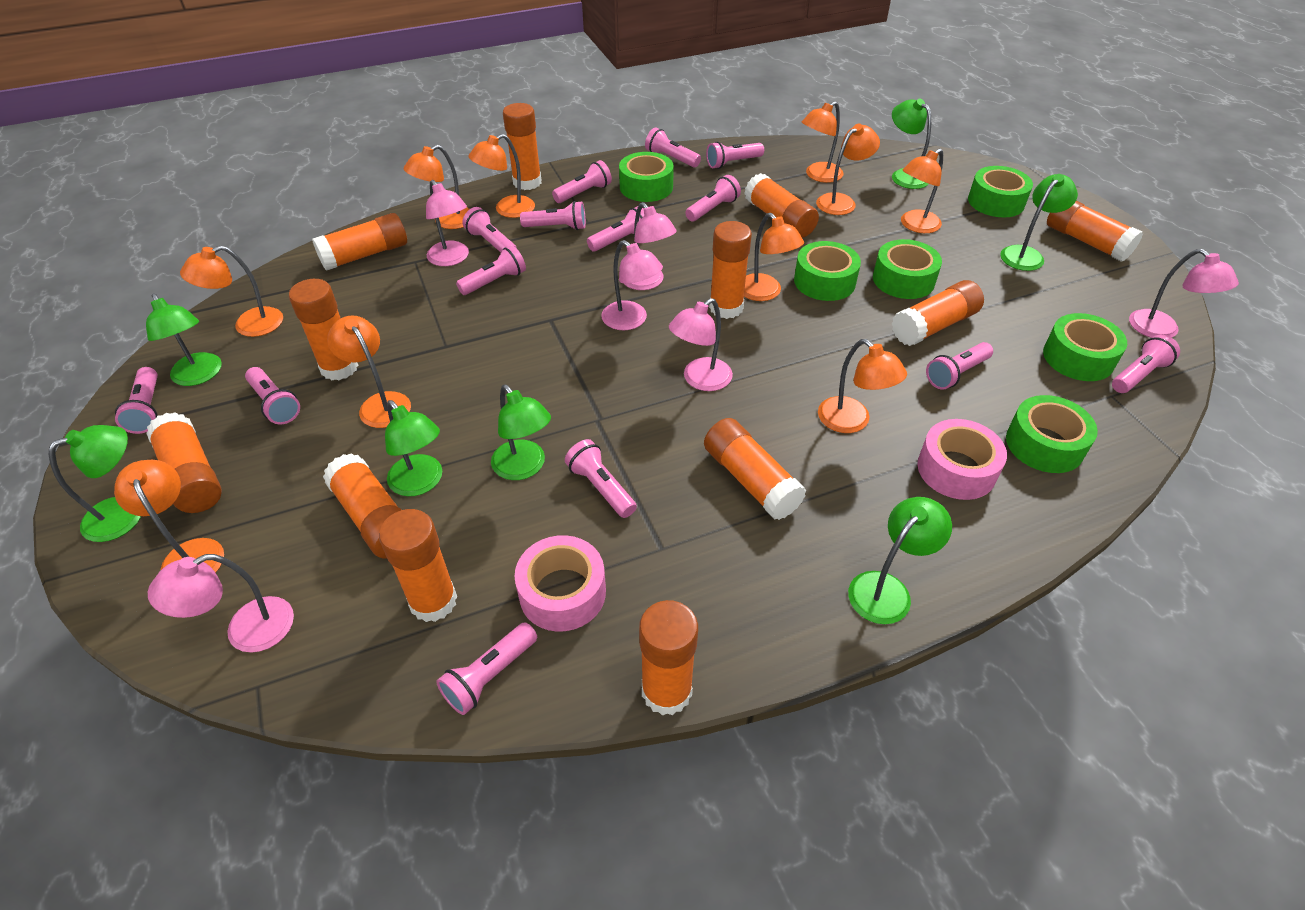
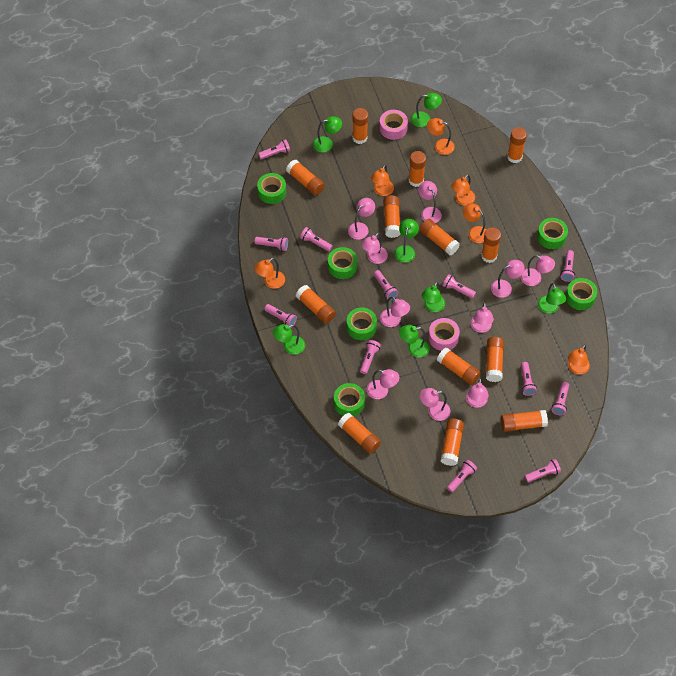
orange glue stick: [146,412,222,513] [289,279,358,380] [312,213,407,271] [323,453,402,559] [379,509,457,622] [503,103,542,190] [639,600,698,715] [704,418,806,520] [709,221,752,319] [744,173,819,238] [892,280,984,346] [1047,201,1143,262] = 12 -> [286,160,325,195] [296,285,336,324] [338,413,381,454] [352,108,368,144] [383,195,401,238] [409,151,426,187] [419,219,460,255] [437,347,481,385] [441,419,464,466] [481,227,501,263] [486,337,504,382] [501,410,548,432] [507,127,527,163] = 13
orange lamp: [114,460,224,573] [180,246,283,337] [327,316,411,428] [404,145,469,229] [468,134,535,218] [744,213,804,301] [802,101,844,183] [816,124,880,215] [818,339,907,433] [901,148,943,233] = 10 -> [254,258,285,289] [371,165,394,196] [427,118,455,155] [451,175,475,206] [463,203,487,243] [568,345,590,375] = 6
pink flashlight: [115,367,158,434] [245,367,300,424] [436,622,537,715] [456,245,526,295] [462,207,517,252] [520,201,586,230] [552,160,612,203] [565,439,637,518] [587,206,644,252] [645,127,701,167] [685,175,741,221] [706,142,764,169] [926,342,993,390] [1112,335,1180,393] = 14 -> [255,237,288,251] [258,139,291,159] [264,304,297,328] [300,227,332,251] [360,340,381,374] [374,270,399,300] [442,274,476,298] [447,460,477,492] [521,362,537,396] [525,459,561,482] [552,382,569,415] [561,250,575,282] = 12
pink lamp: [148,554,294,653] [426,180,469,266] [601,240,663,330] [623,202,677,290] [669,298,733,391] [1129,249,1239,338] = 6 -> [348,198,375,240] [361,233,388,264] [367,369,399,399] [380,297,410,327] [418,181,442,223] [420,388,450,421] [466,378,489,408] [471,302,494,333] [491,260,524,298] [520,255,555,286] = 10

